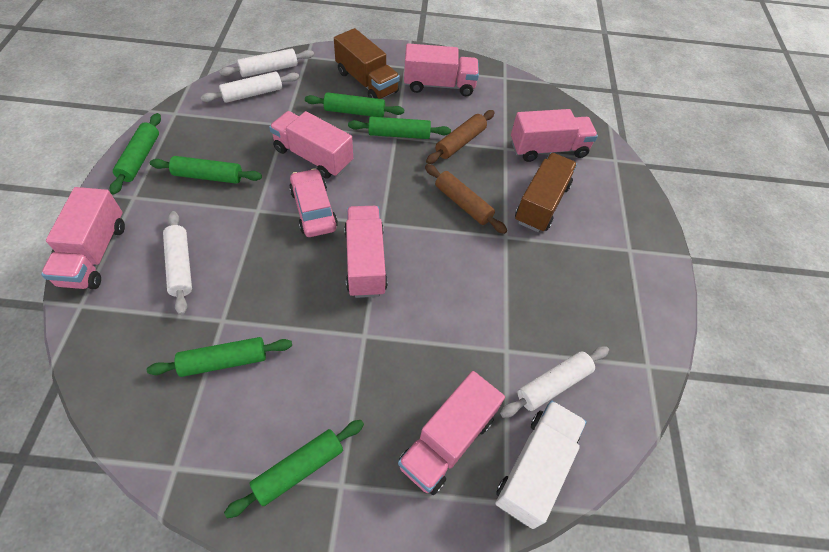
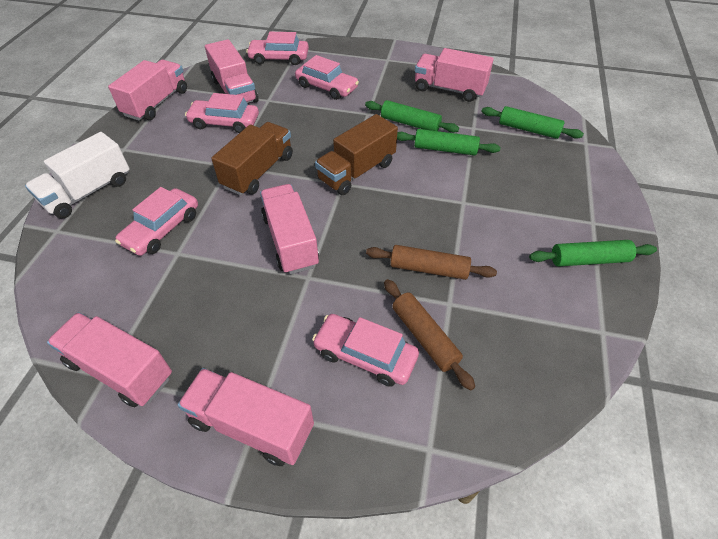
green rolling pin: [110,113,161,195] [147,337,292,377] [150,156,262,184] [224,420,364,518] [305,92,404,117] [348,117,451,139] = 6 -> [365,100,459,133] [397,129,501,155] [481,106,584,139] [529,240,657,267] = 4
pink car: [289,168,338,237] = 1 -> [115,187,198,256] [185,93,259,133] [246,32,309,65] [295,55,359,100] [312,314,419,387] = 5
white rolling pin: [163,211,192,315] [200,72,299,103] [219,48,314,77] [500,346,609,418] = 4 -> none = 0

